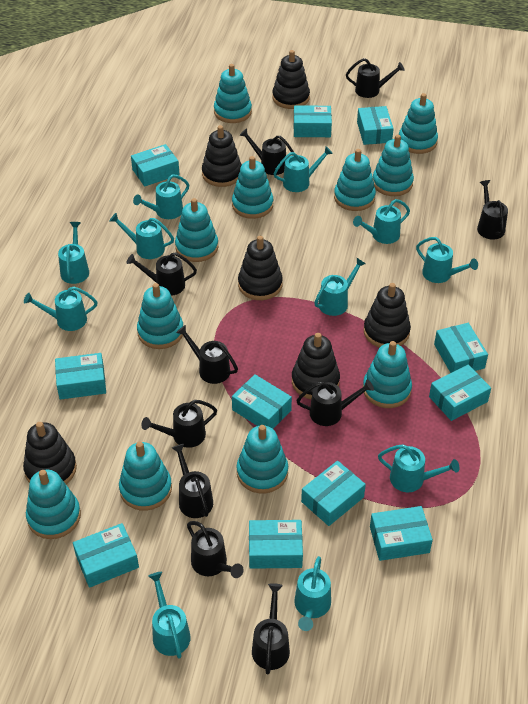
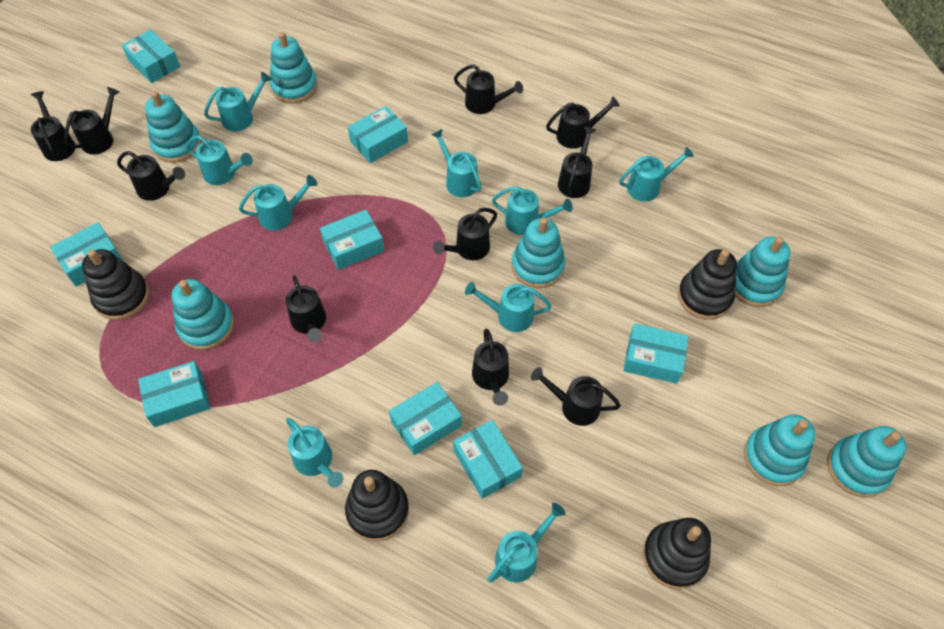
black stacking toy: [23,422,77,484] [202,125,242,187] [238,236,283,300] [272,50,310,109] [292,333,340,399] [364,283,411,348] = 6 -> [82,249,149,320] [345,470,409,542] [643,518,711,589] [678,249,737,320] = 4
turquoise box: [55,353,106,400] [73,523,139,588] [131,144,180,187] [232,374,292,429] [249,520,303,569] [294,105,332,137] [301,461,366,526] [357,106,394,145] [370,506,433,561] [429,365,491,421] [434,323,488,373] = 11 -> [50,222,123,287] [121,29,180,83] [138,361,210,427] [320,210,384,270] [348,106,408,163] [389,382,462,455] [453,420,523,499] [623,324,689,384] = 8
turquoise stacking toy: [26,470,81,539] [119,442,172,511] [137,283,183,349] [175,198,218,262] [214,64,252,123] [232,156,273,219] [237,425,288,493] [334,149,376,211] [363,341,412,408] [373,135,414,196] [399,93,438,154] = 11 -> [145,91,201,163] [172,279,234,350] [270,32,318,103] [512,217,565,288] [735,237,790,307] [744,415,816,486] [827,426,906,497] = 7
turquoise watering can: [24,287,98,331] [58,222,89,284] [110,213,174,259] [133,174,189,219] [148,572,191,659] [273,146,333,192] [294,556,331,631] [314,258,366,316] [353,199,410,244] [378,444,460,492] [416,237,478,283] = 11 -> [186,135,253,185] [204,72,272,131] [239,175,317,230] [286,418,343,488] [431,129,481,197] [465,282,552,332] [488,503,566,582] [492,186,573,235] [619,146,694,202] = 9

